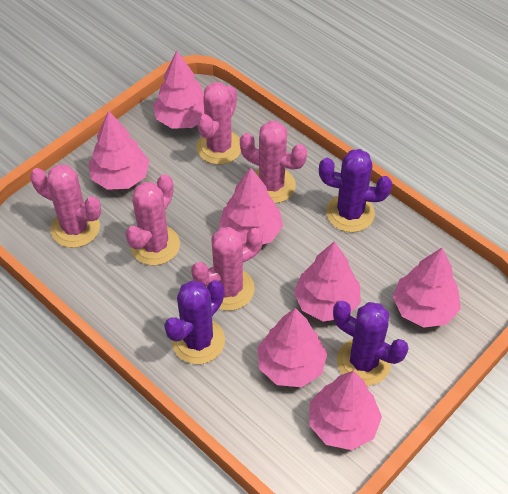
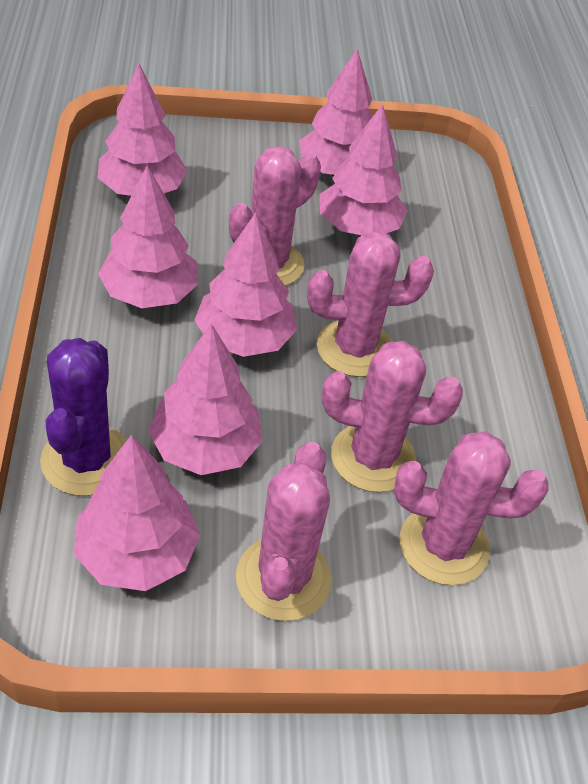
purple cactus: [164,280,225,364] [319,149,392,232] [333,301,409,386] = 3 -> [40,338,126,496] = 1

